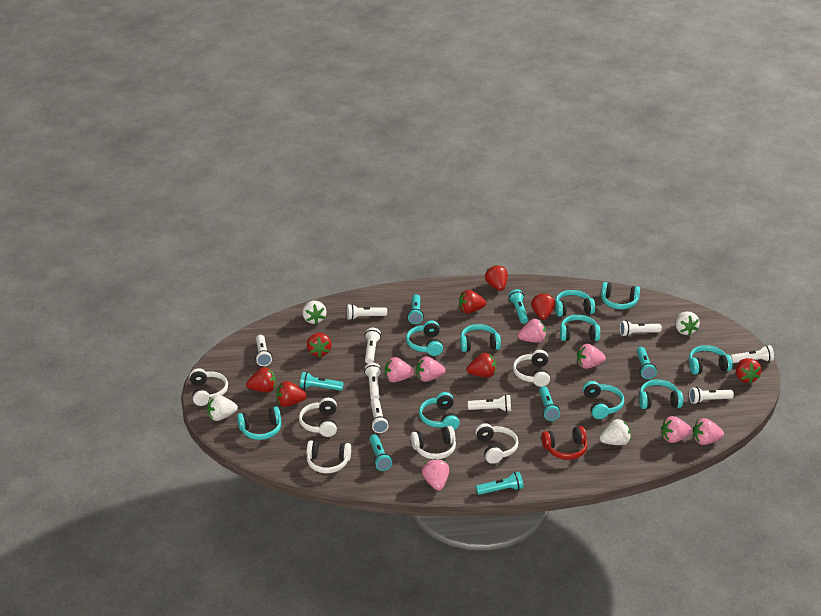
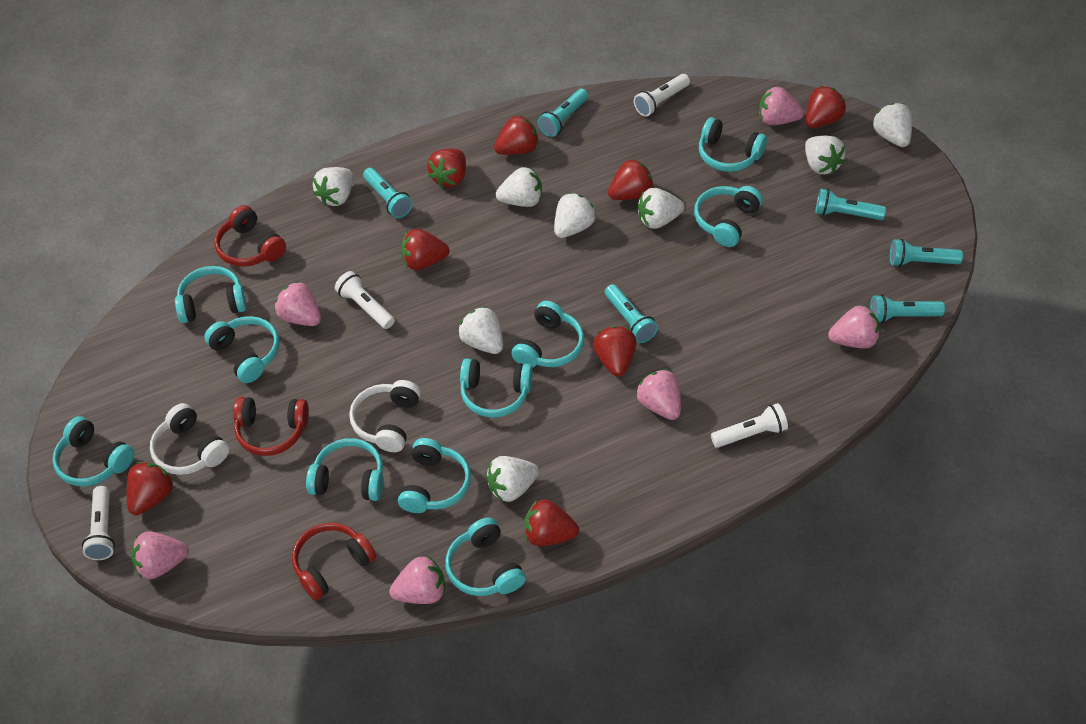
pink strawberry: [385,357,414,383] [416,356,445,382] [422,459,449,491] [518,319,546,343] [577,344,606,369] [661,416,692,443] [693,418,724,445] = 7 -> [131,531,189,579] [275,281,321,326] [389,556,445,604] [636,369,681,420] [759,87,804,125] [828,305,880,348] = 6
red headphones: [541,426,587,460] = 1 -> [214,205,286,267] [233,397,309,456] [292,523,376,600] = 3
turquoise flashlight: [300,372,344,391] [370,434,392,471] [407,294,424,324] [476,472,523,495] [508,289,528,324] [539,386,560,421] [637,347,657,379] = 7 -> [363,168,413,218] [538,89,589,137] [605,284,658,343] [815,189,886,220] [870,294,945,323] [890,239,963,267] = 6
white flashlight: [255,335,272,366] [347,304,387,320] [364,363,381,399] [365,328,381,364] [371,398,389,433] [468,394,511,412] [620,320,662,337] [689,387,734,404] [731,345,774,363] = 9 -> [82,486,115,560] [335,271,395,329] [634,74,690,117] [711,403,788,448] = 4
white headphones: [189,368,228,406] [299,398,337,437] [306,441,351,473] [411,426,456,459] [475,423,519,464] [513,350,550,387] = 6 -> [150,403,229,475] [349,380,421,452] = 2
white strawberry: [207,395,238,421] [302,301,327,324] [600,419,631,445] [675,312,700,336] = 4 -> [313,167,353,206] [458,306,503,354] [486,456,539,502] [496,167,542,207] [554,193,596,238] [638,188,684,229] [805,136,845,175] [872,103,912,147] = 8

